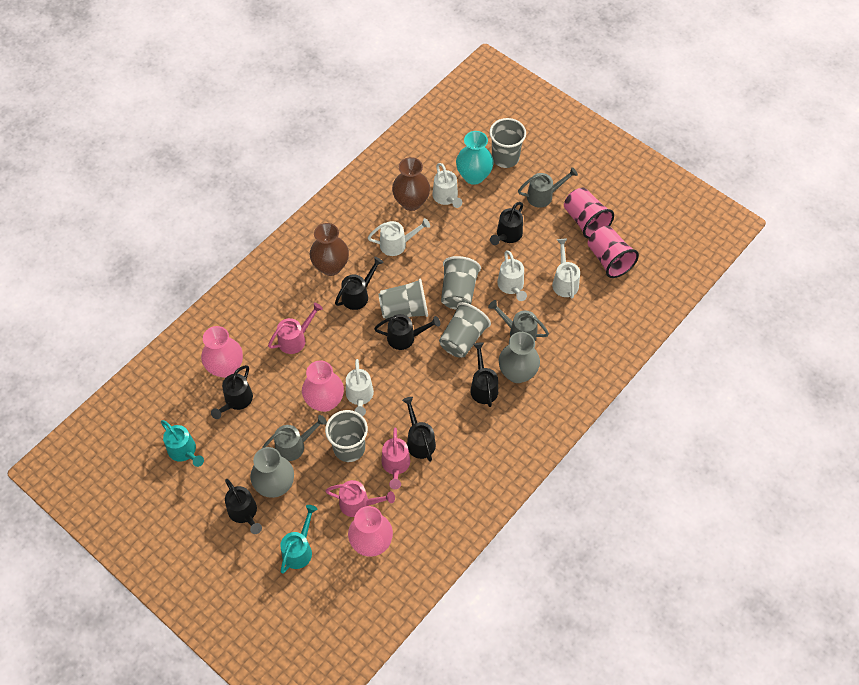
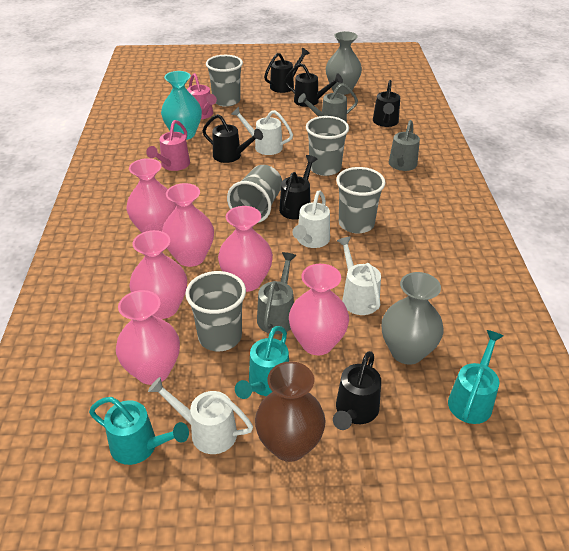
black watering can: [211,365,253,419] [225,479,262,534] [335,257,384,310] [374,314,440,350] [402,397,436,462] [470,342,498,407] [490,202,523,245] = 7 -> [202,114,263,163] [264,48,310,93] [279,155,318,220] [284,63,343,107] [333,351,381,430] [373,80,400,127] = 6
brown vase: [310,223,349,276] [392,157,430,211] = 2 -> [255,361,326,462] = 1
pink cup: [564,188,614,239] [588,226,639,278] = 2 -> none = 0
pink vase: [201,326,243,378] [302,361,344,412] [348,506,393,557] = 3 -> [116,290,180,385] [126,158,177,233] [130,230,187,319] [162,183,214,267] [218,206,273,292] [289,264,349,355] = 6
pink watering can: [268,303,323,354] [325,480,395,517] [382,427,410,489] = 3 -> [146,120,190,171] [187,73,217,119] = 2
turquoise watering can: [161,420,204,467] [280,505,317,573] = 2 -> [89,397,189,465] [235,326,289,399] [448,330,503,424] = 3
white watering can: [346,359,374,416] [368,218,430,256] [433,163,462,208] [497,250,527,301] [552,239,580,299] = 5 -> [148,377,253,454] [231,107,293,155] [292,191,330,248] [337,236,381,315] = 4

